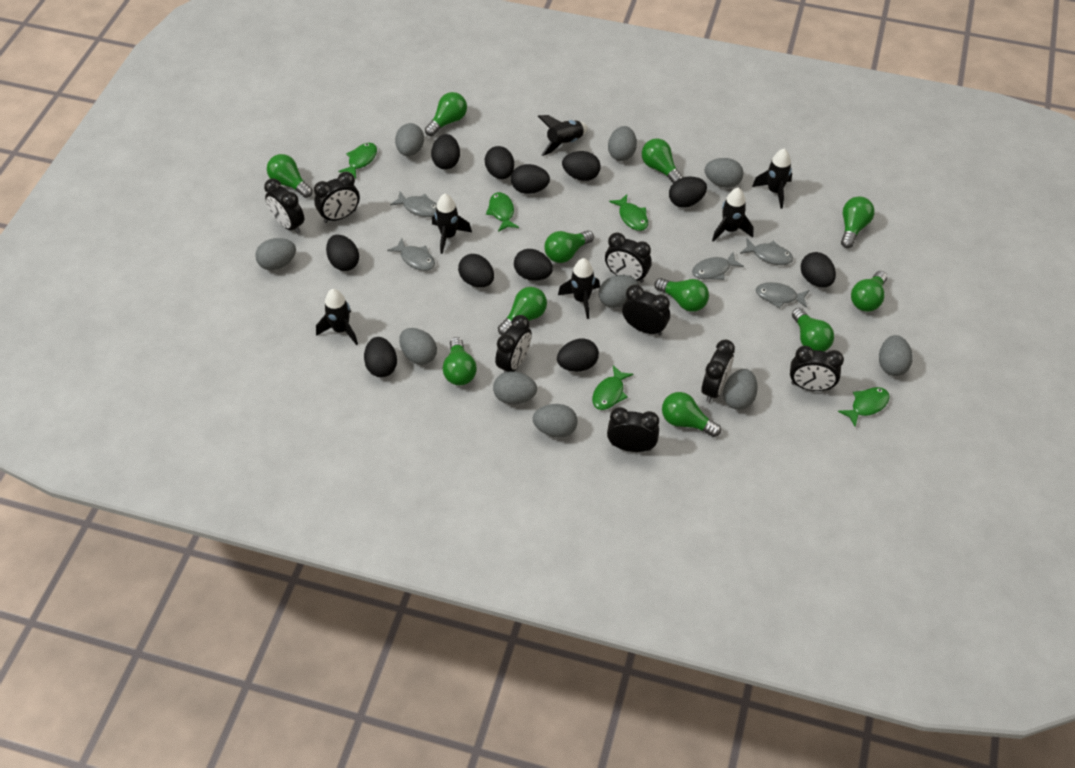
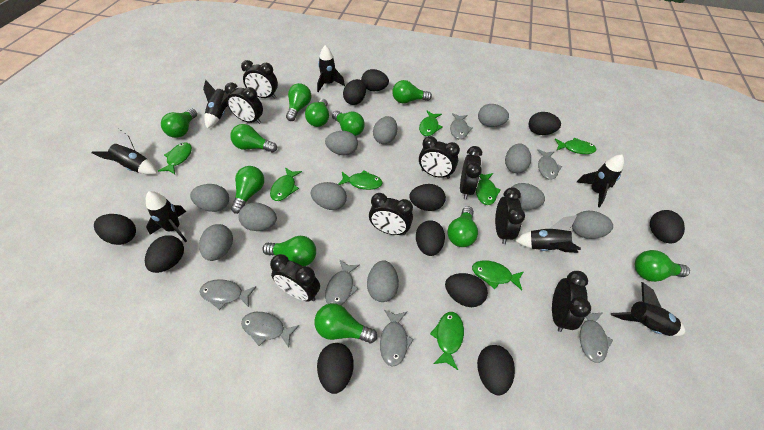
black rocket: [316,289,358,345] [432,194,472,254] [538,115,588,156] [558,258,600,319] [712,188,754,242] [752,149,792,209] = 6 -> [92,129,157,175] [146,191,187,242] [203,80,231,129] [317,45,345,92] [515,215,581,253] [577,154,624,207] [611,282,685,336] = 7
green fish: [338,143,377,179] [486,192,519,232] [592,365,634,410] [609,194,648,231] [838,387,890,427] = 5 -> [158,143,192,174] [270,167,302,201] [338,170,383,190] [419,111,442,136] [430,312,464,370] [472,260,523,290] [476,173,501,205] [555,138,596,154] = 8
grey egg: [255,238,296,270] [395,123,424,156] [399,328,437,365] [493,371,537,404] [533,404,578,438] [599,275,639,308] [608,126,637,161] [705,158,744,188] [723,369,758,410] [879,335,913,376] = 10 -> [190,184,229,212] [199,224,233,261] [239,202,277,231] [311,182,347,210] [325,131,358,155] [367,260,399,302] [373,116,397,144] [478,104,509,127] [505,143,531,173] [512,183,545,210] [572,211,613,239] = 11
grey fish: [387,238,435,271] [390,191,437,217] [692,252,744,280] [740,238,793,265] [756,282,809,309] = 5 -> [200,279,257,310] [241,312,299,348] [325,259,360,305] [380,310,414,367] [450,113,473,139] [537,149,562,180] [580,312,613,363] = 7

